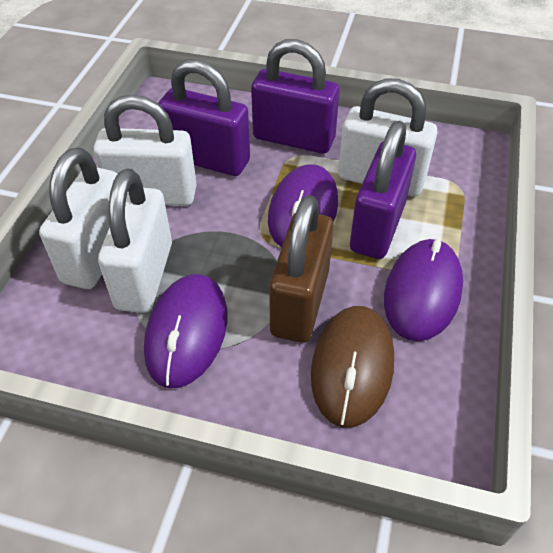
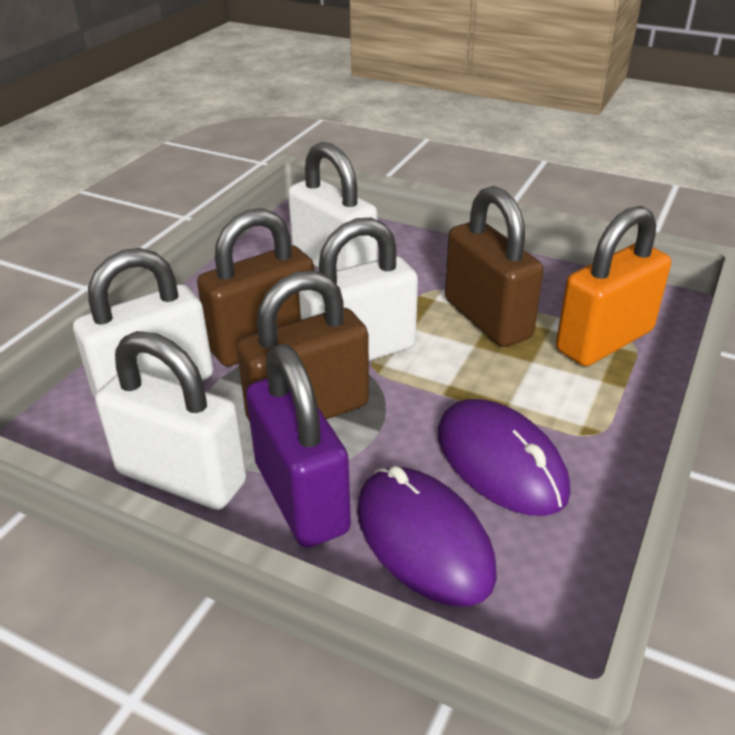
brown mouse: [311,306,394,427] = 1 -> none = 0
brown padlock: [269,195,334,343] = 1 -> [197,208,314,366] [236,270,369,421] [445,186,544,347] = 3
orange padlock: none = 0 -> [556,206,671,366] = 1
purple mouse: [144,274,228,388] [268,164,338,247] [384,239,463,341] = 3 -> [357,466,497,607] [438,399,570,516] = 2
purple padlock: [158,59,250,176] [251,39,340,154] [350,121,416,259] = 3 -> [246,344,351,548] = 1

